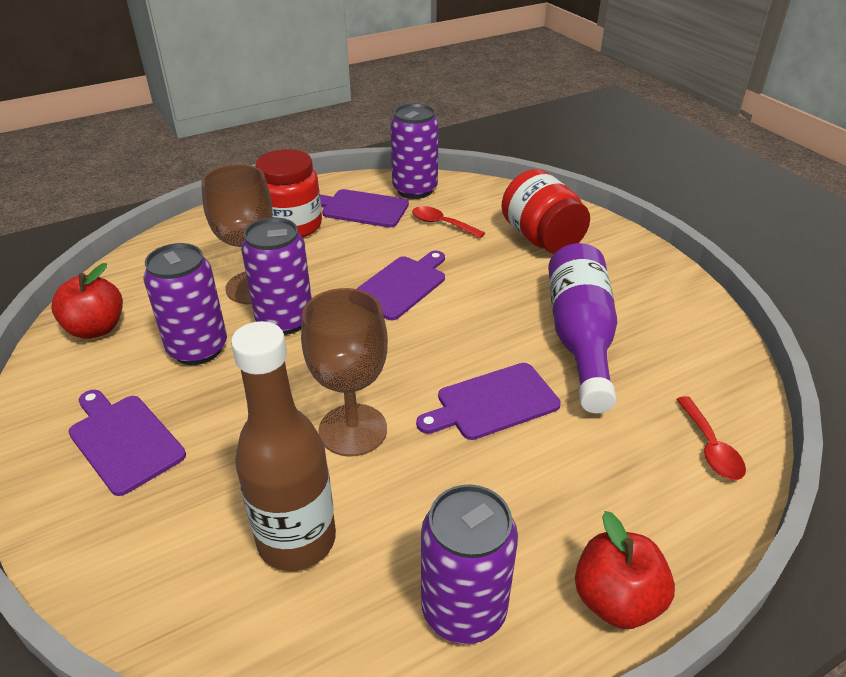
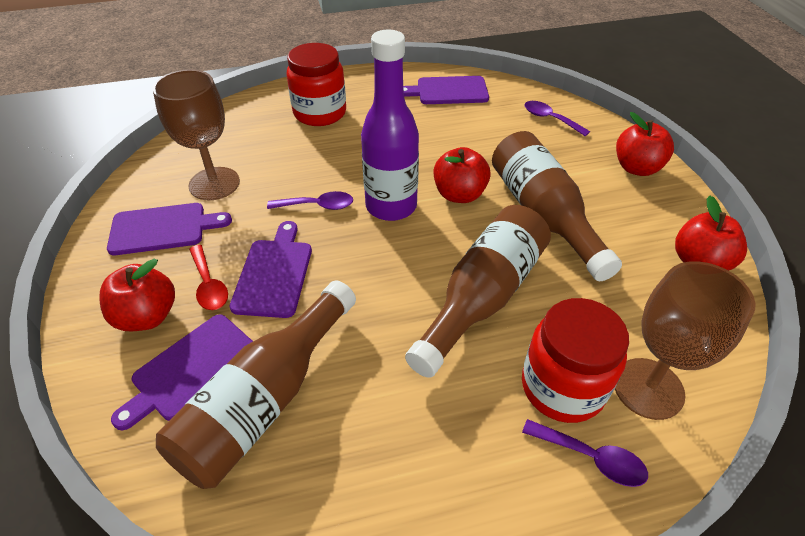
brown bottle: [231,321,336,571] = 1 -> [156,281,356,489] [405,205,551,378] [492,131,622,281] = 3
purple can: [144,243,227,365] [241,217,312,335] [390,103,439,199] [421,484,518,644] = 4 -> none = 0
purple spoon: none = 0 -> [267,191,353,210] [522,419,648,487] [525,101,590,136] = 3
red apple: [51,263,123,339] [575,511,675,629] = 2 -> [99,259,175,331] [433,147,491,203] [616,112,674,176] [675,196,747,271] = 4
red spoon: [412,206,485,238] [676,396,746,480] = 2 -> [189,245,228,310] = 1

